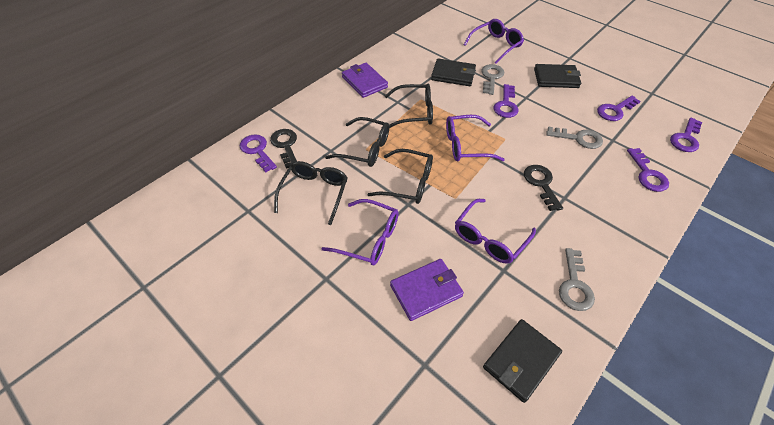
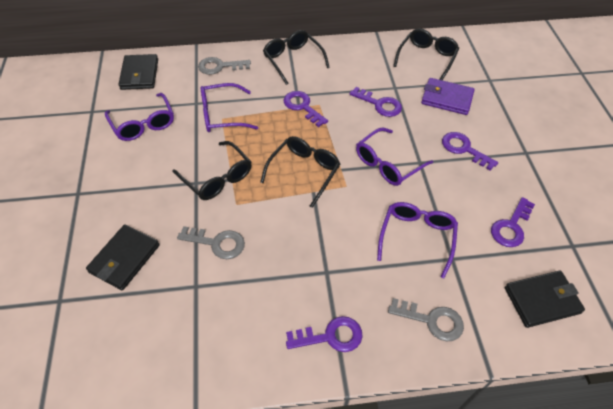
black key: [270,129,297,169] [524,165,563,211] = 2 -> none = 0
purple wallet: [342,63,388,98] [390,259,464,321] = 2 -> [421,78,475,115] = 1

